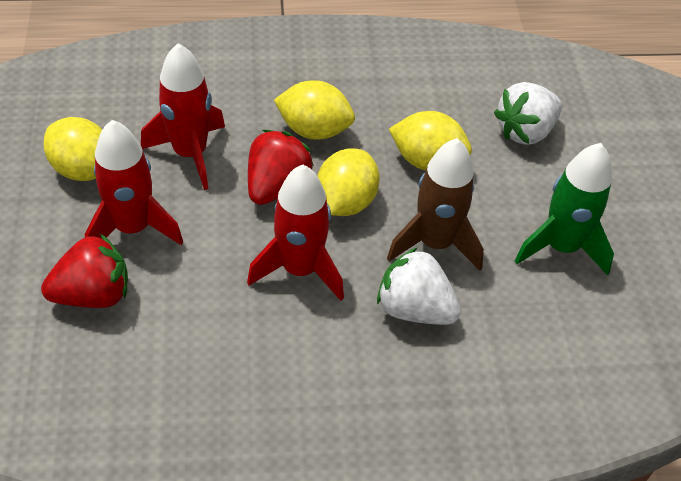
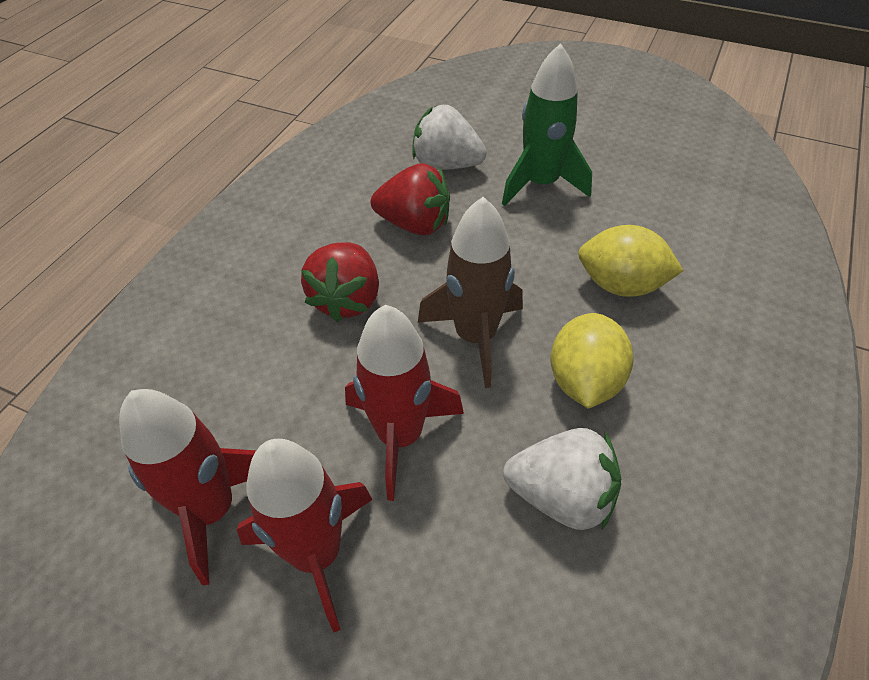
yellow lemon: [44,117,102,181] [274,80,355,140] [317,148,380,216] [389,111,472,170] = 4 -> [551,313,634,409] [578,225,684,297] = 2

